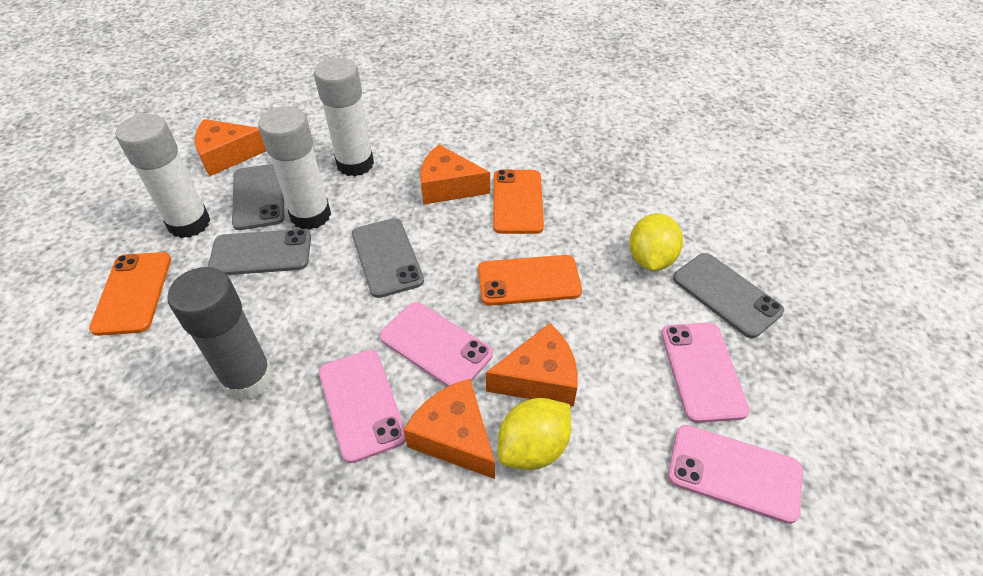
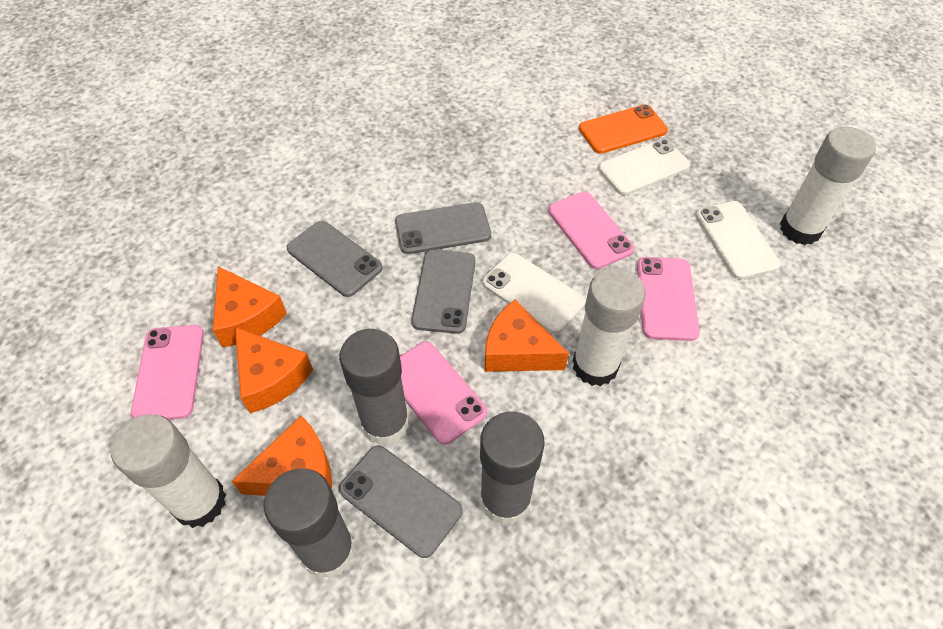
grey glue stick: [168,267,273,401] = 1 -> [264,468,356,579] [339,329,409,446] [480,411,545,525] = 3
orange phone: [89,252,171,336] [478,255,582,306] [493,169,544,234] = 3 -> [579,104,668,154] = 1
white phone: none = 0 -> [482,253,586,334] [598,139,690,195] [695,201,781,279] = 3
yellow lemon: [497,398,571,470] [629,213,683,271] = 2 -> none = 0

